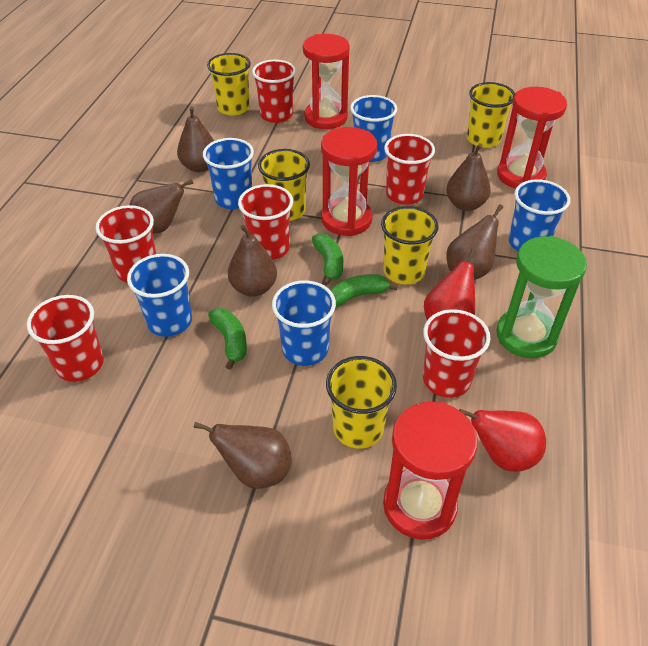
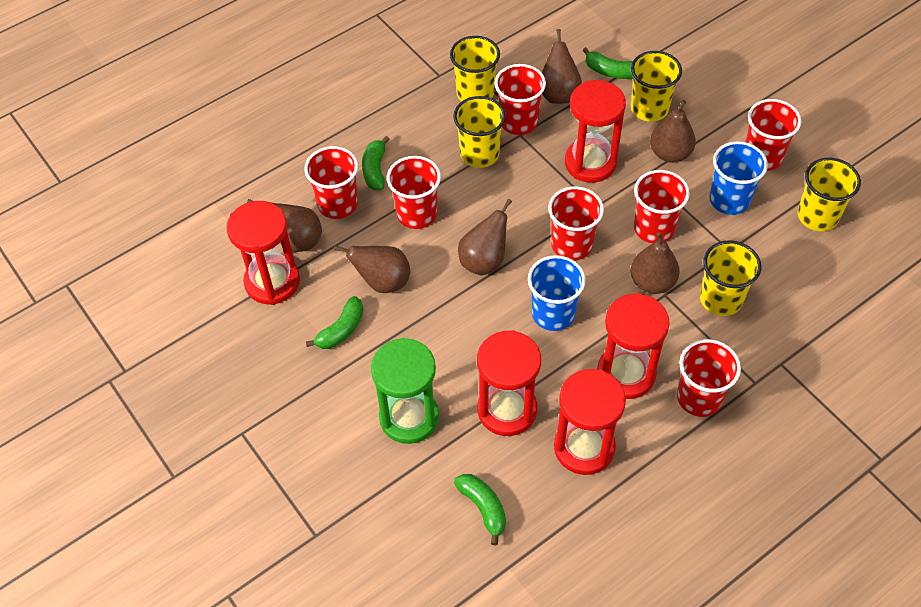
blue cup: [127,254,192,337] [203,138,254,209] [272,280,336,366] [350,95,397,162] [509,179,570,251] = 5 -> [528,255,586,331] [709,141,768,215] = 2
green banana: [208,308,247,370] [312,233,343,286] [329,274,398,307] = 3 -> [306,296,363,349] [362,136,390,190] [454,474,506,546] [582,47,633,79] = 4
red cup: [27,295,104,382] [95,205,156,283] [238,184,293,260] [252,60,296,123] [384,134,435,205] [423,309,490,398] = 6 -> [304,146,358,219] [387,156,441,229] [495,64,546,135] [548,186,604,260] [634,170,690,243] [677,339,741,417] [745,99,801,171] = 7
red hourglass: [303,34,350,129] [321,127,377,236] [383,402,478,540] [497,87,567,188] = 4 -> [226,201,300,305] [477,330,541,436] [554,369,626,475] [565,80,626,183] [597,293,670,399] = 5
red pear: [424,248,476,320] [459,409,546,472] = 2 -> none = 0

